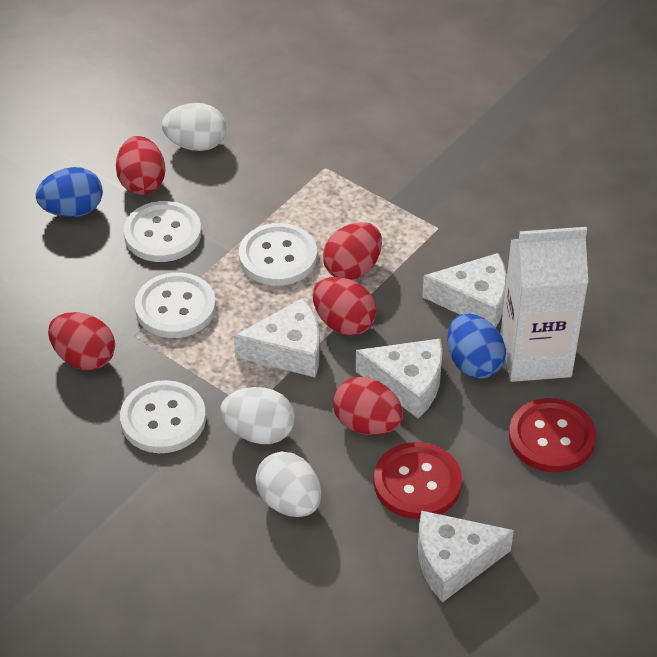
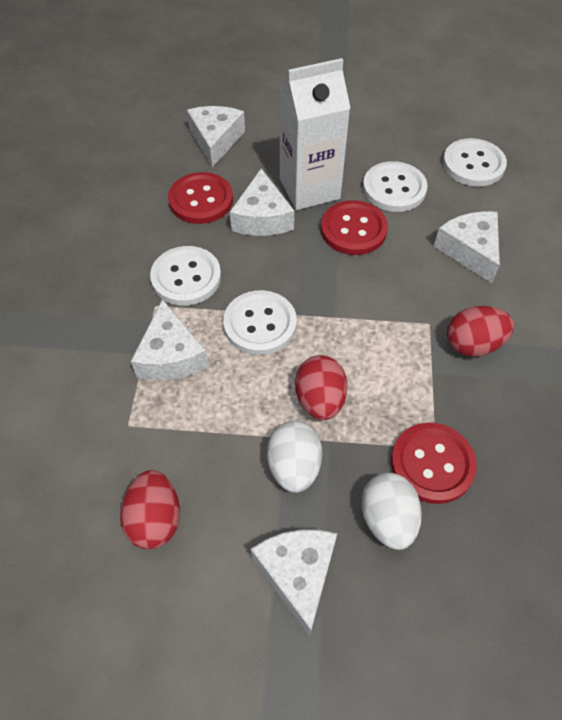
blue egg: [36,167,103,217] [447,313,506,379] = 2 -> none = 0
red button: [374,442,462,519] [509,398,596,472] = 2 -> [168,172,233,224] [321,200,388,255] [391,423,477,504] = 3
red egg: [48,312,115,370] [116,136,165,195] [313,277,377,336] [323,222,382,280] [333,377,403,435] = 5 -> [120,470,180,549] [295,355,348,420] [447,306,514,357] = 3
white cheese: [234,298,319,377] [356,339,442,418] [418,511,514,602] [422,253,507,328] = 4 -> [131,299,209,380] [187,106,245,168] [230,168,294,236] [251,529,337,637] [434,211,500,283] = 5
white egg: [162,103,226,151] [220,387,295,444] [255,451,321,517] = 3 -> [267,421,322,493] [361,473,422,550] = 2

